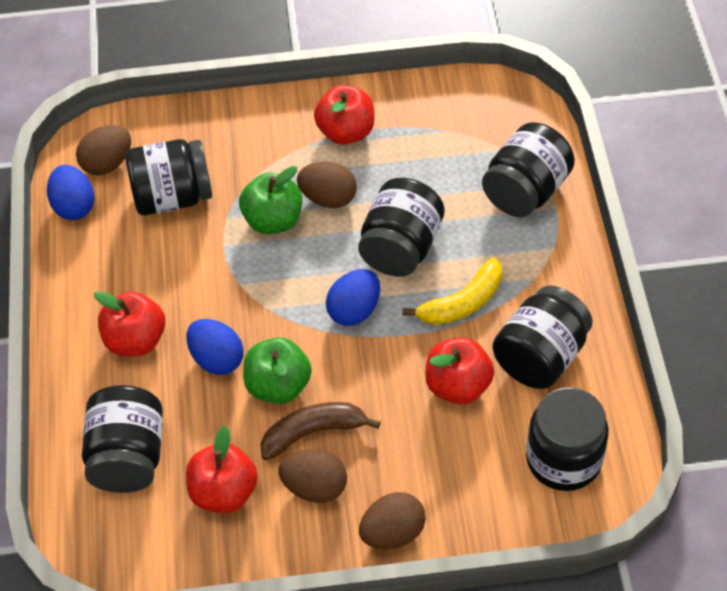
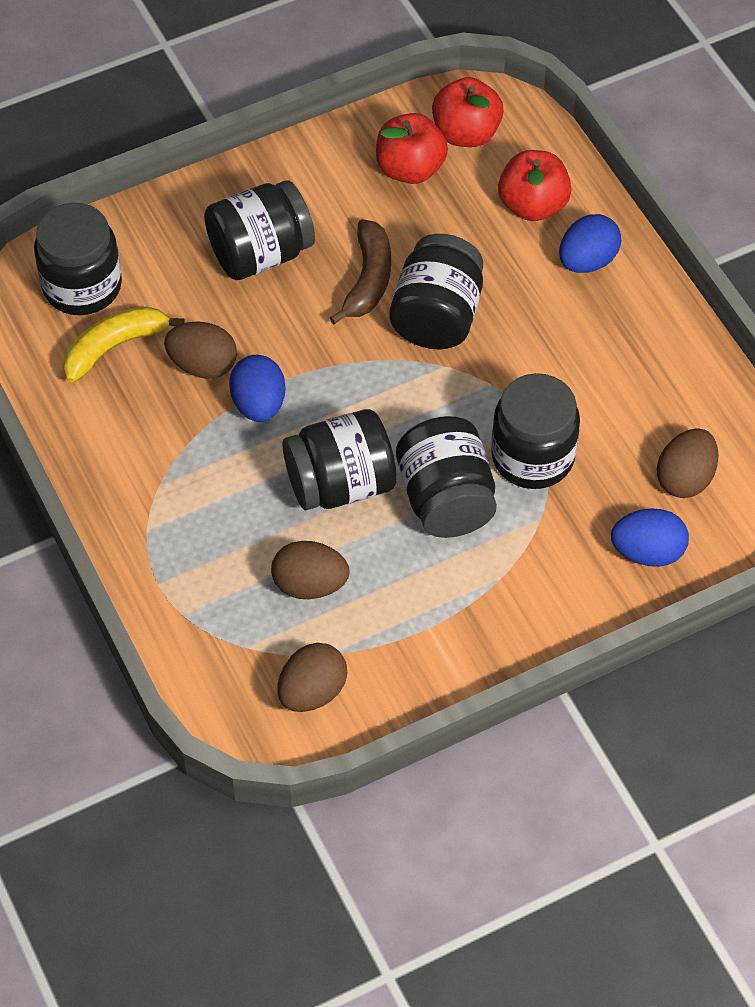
green apple: [239,166,302,234] [243,337,312,404] = 2 -> none = 0
red apple: [94,291,165,356] [186,426,258,513] [314,85,374,145] [425,337,494,404] = 4 -> [376,113,448,184] [432,77,504,147] [498,150,571,221] = 3

